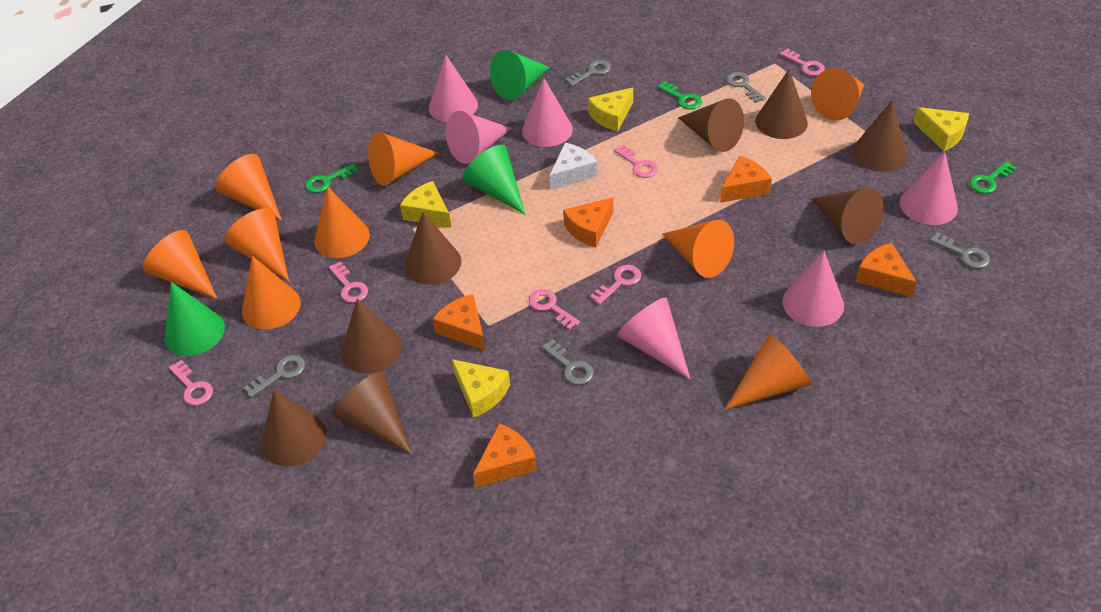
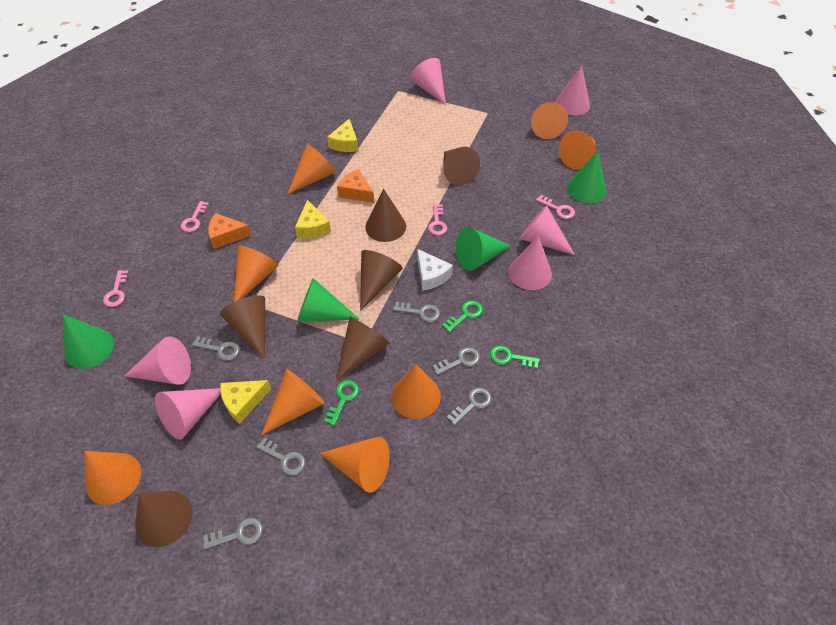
brown cone: [261,390,327,467] [332,372,412,455] [341,298,402,374] [404,212,461,285] [678,98,744,152] [755,69,808,139] [811,188,884,244] [852,100,907,172] = 8 -> [135,491,192,547] [220,295,265,360] [336,317,390,381] [360,250,402,311] [365,188,406,242] [443,147,480,185] = 6
green cone: [165,282,225,356] [462,145,525,214] [490,50,550,100] = 3 -> [62,314,114,369] [297,278,360,322] [456,227,510,271] [567,151,606,203] = 4
grey key: [243,355,305,398] [542,339,594,385] [565,60,611,86] [726,72,766,103] [929,232,990,269] = 5 -> [192,336,240,361] [203,518,263,549] [256,437,306,476] [393,301,440,322] [432,347,480,375] [447,387,492,426] = 6
orange cheese: [433,294,485,350] [473,424,537,488] [563,197,613,247] [720,156,772,203] [856,243,917,297] = 5 -> [208,213,252,249] [337,169,374,203] = 2
orange cone: [143,230,217,299] [216,154,282,221] [224,208,289,281] [242,256,301,329] [314,186,370,258] [368,132,438,186] [662,220,734,278] [725,334,811,410] [811,68,864,120] = 9 -> [84,451,141,505] [234,245,279,302] [261,370,324,435] [288,144,335,194] [320,437,390,493] [391,364,441,419] [531,102,568,139] [559,130,595,169] = 8
pink key: [169,360,213,406] [329,261,368,303] [529,289,580,330] [590,265,641,305] [614,144,658,178] [780,48,825,76] = 6 -> [103,270,129,307] [181,201,209,232] [428,204,447,236] [536,195,575,219] = 4
yellow cheese: [400,181,452,228] [452,359,510,418] [588,88,633,131] [913,107,969,151] = 4 -> [220,380,271,424] [295,200,331,238] [327,119,358,152] = 3

